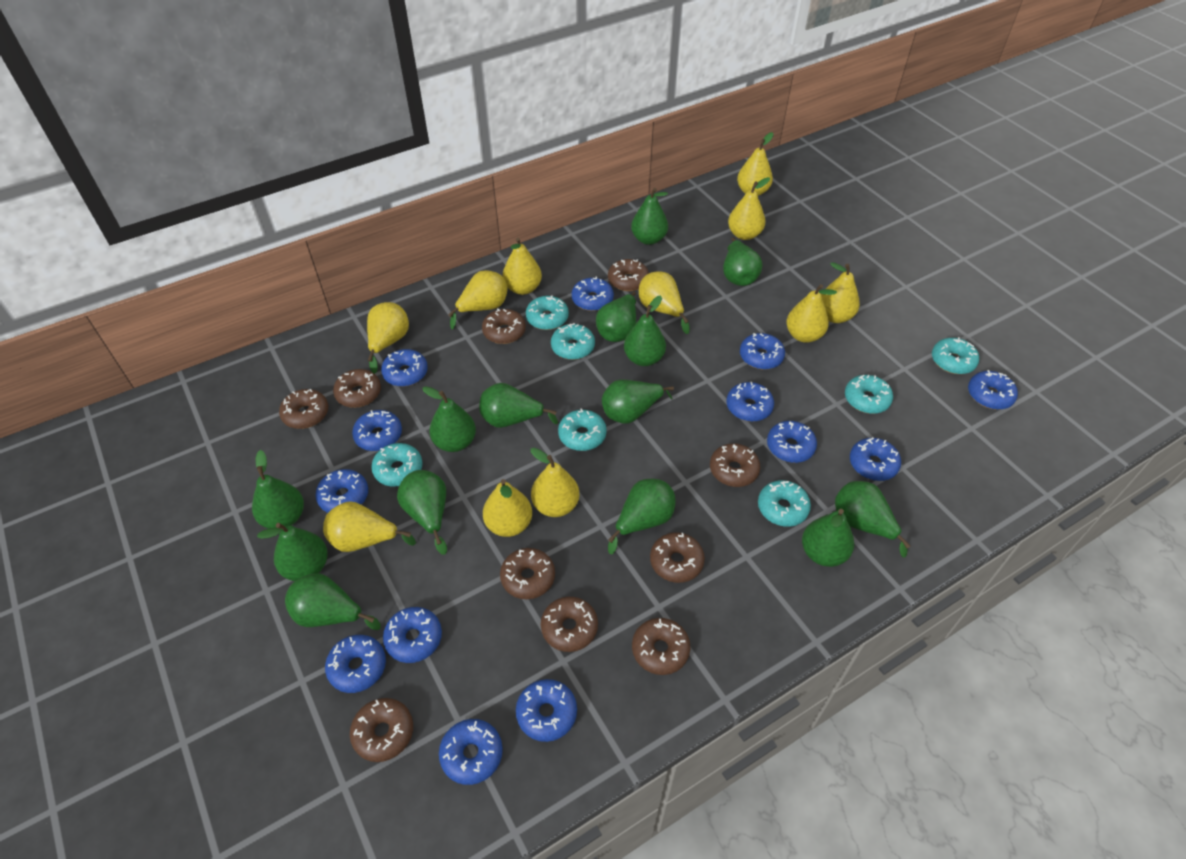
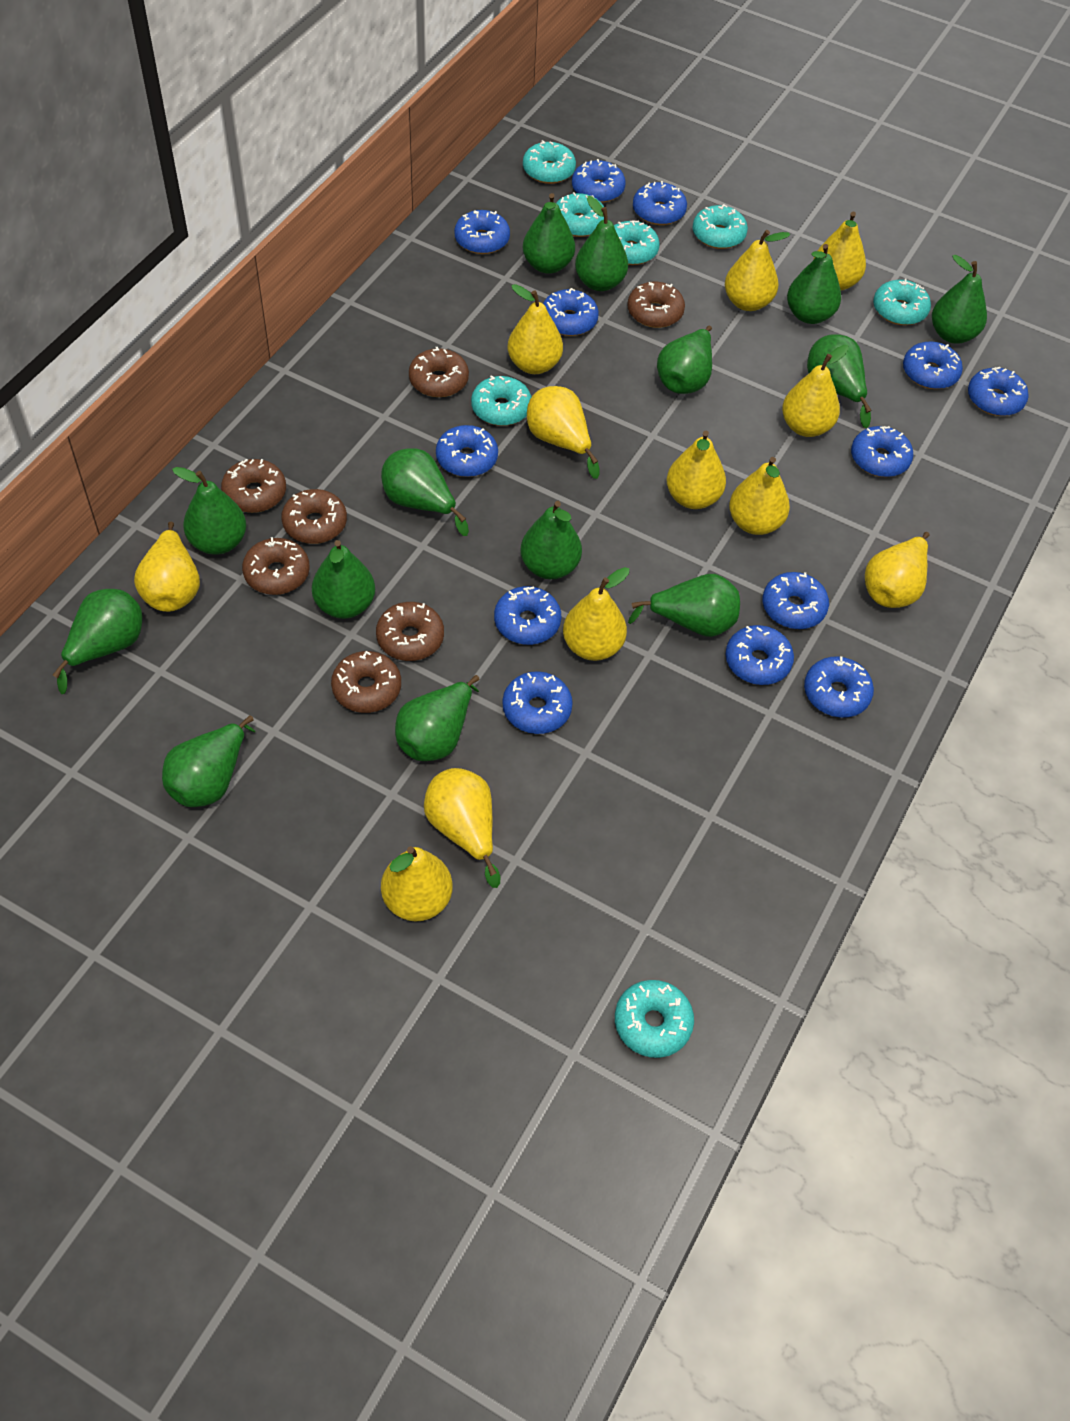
brown donut: [279,389,328,429] [333,369,381,408] [350,698,413,762] [482,309,526,344] [500,548,555,599] [541,597,598,652] [608,259,649,291] [632,618,690,675] [650,532,705,583] [710,443,760,487] = 10 -> [221,459,286,513] [242,537,310,595] [281,489,347,544] [331,651,401,713] [376,602,444,661] [409,347,469,397] [627,282,685,328] = 7
yellow pear: [323,501,416,552] [367,302,409,374] [448,270,507,329] [483,479,532,537] [503,238,542,295] [530,448,580,517] [639,271,690,334] [728,177,770,240] [737,132,774,196] [786,284,837,343] [821,262,860,323] = 11 -> [134,522,200,612] [381,846,453,921] [424,768,501,888] [508,284,563,374] [527,386,600,479] [563,567,629,661] [667,431,726,509] [725,230,790,311] [729,457,790,535] [782,345,849,437] [813,212,866,290] [865,532,929,608] = 12

